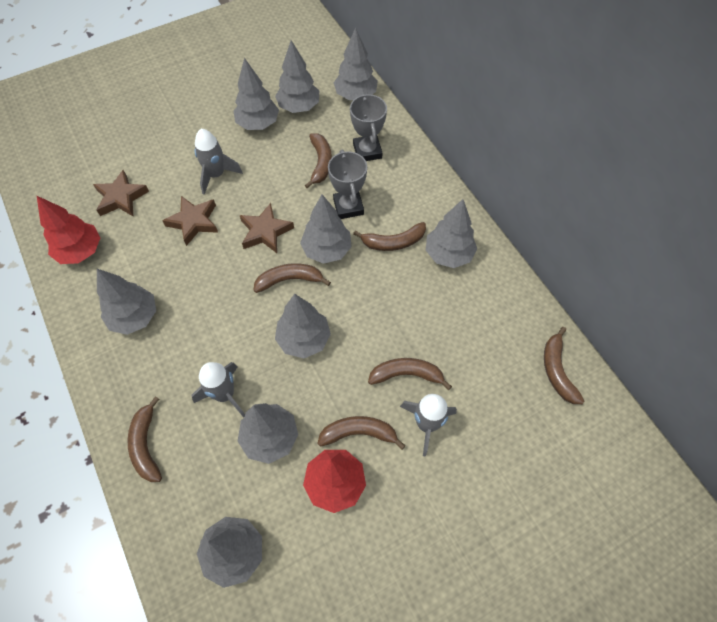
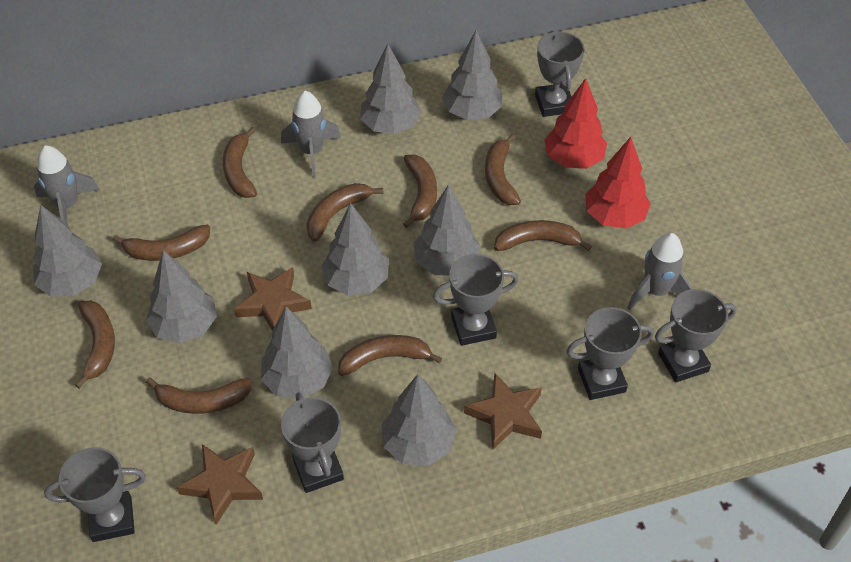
brown banana: [128,396,162,482] [254,263,331,293] [305,133,332,188] [317,416,406,450] [353,222,426,251] [368,358,452,390] [544,327,584,404] = 7 -> [74,300,115,388] [113,225,210,261] [146,377,252,414] [223,127,257,198] [307,183,383,242] [338,335,442,376] [403,155,437,228] [485,134,521,205] [494,220,592,251] = 9
grey tree: [97,269,156,335] [197,517,262,588] [233,58,279,130] [238,403,298,464] [275,40,319,113] [275,294,331,358] [300,194,352,264] [334,28,378,100] [426,199,477,268] = 9 -> [33,205,102,296] [146,250,217,343] [261,307,333,398] [321,203,389,295] [360,44,421,134] [382,374,457,466] [413,184,481,276] [442,30,502,120] = 8
grey trophy: [328,150,367,219] [350,93,387,161] = 2 -> [44,447,146,542] [281,392,344,493] [433,254,519,346] [535,30,585,117] [566,307,654,400] [655,289,737,383] = 6

